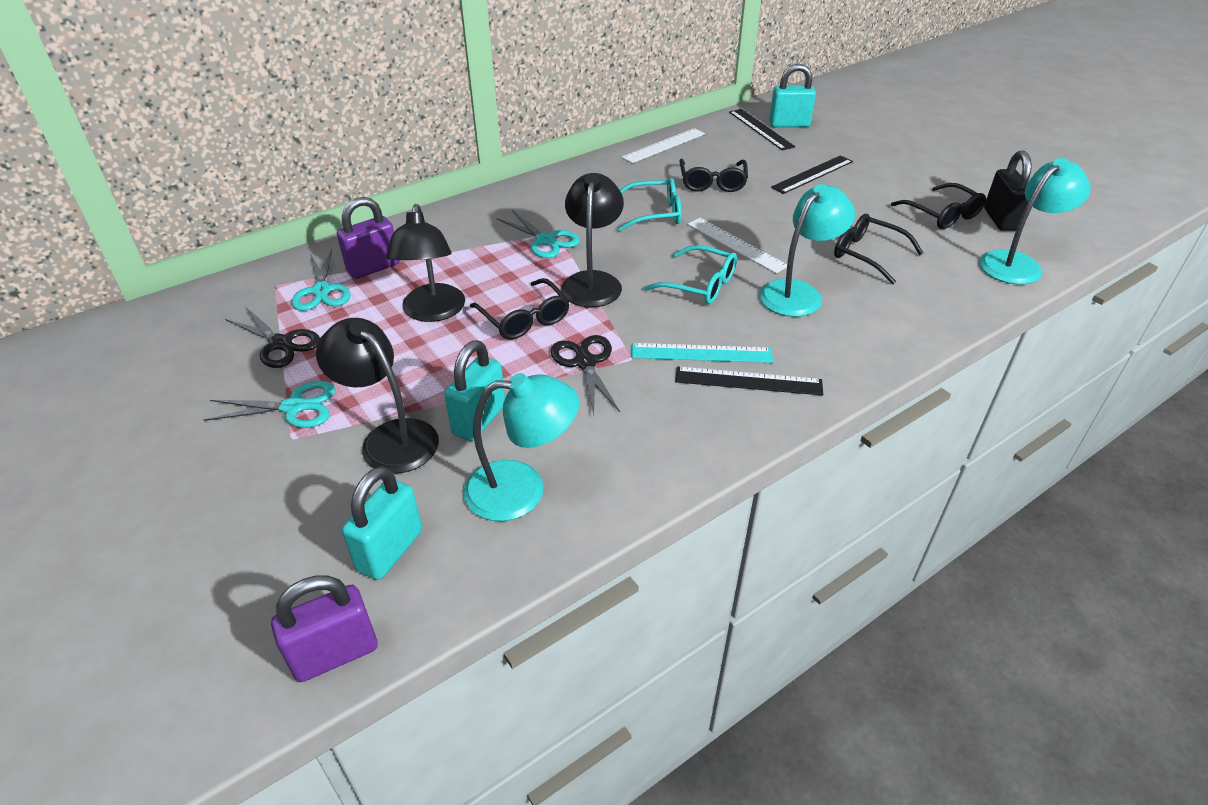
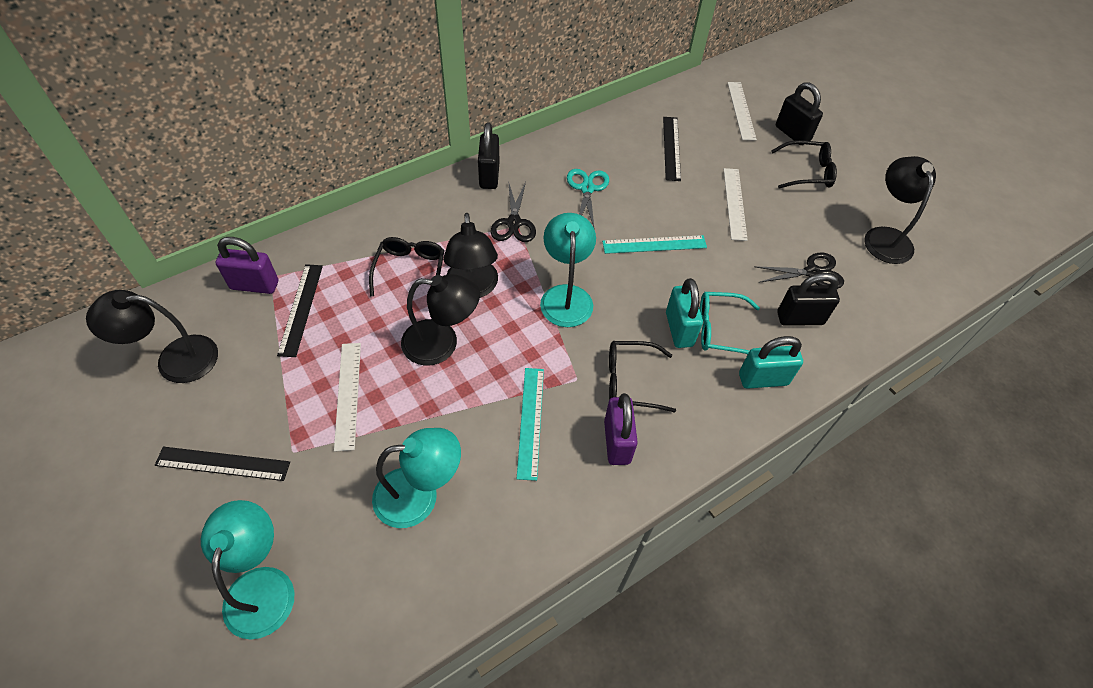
black glasses: [470,278,570,339] [679,159,748,192] [834,214,923,284] [891,183,986,229] = 4 -> [369,237,445,296] [609,341,676,413] [771,140,837,189] = 3
black lamp: [316,318,439,474] [386,204,465,322] [561,173,624,307] = 3 -> [86,290,218,383] [401,274,480,366] [443,213,498,298] [864,156,936,264] = 4
black padlock: [984,151,1032,231] = 1 -> [478,122,500,189] [776,82,823,145] [777,273,840,326] = 3
turquoise glasses: [618,178,682,231] [644,245,737,304] = 2 -> [700,292,760,354] = 1
turquoise padlock: [342,466,422,580] [444,340,505,441] [769,64,816,127] = 3 -> [666,278,703,348] [739,336,803,389] = 2
turquoise ruler: [631,343,773,363] = 1 -> [517,368,544,481] [602,235,707,254] = 2
turquoise scissors: [204,381,335,428] [292,249,350,311] [496,210,580,258] = 3 -> [567,169,609,227] = 1
white ruler: [622,128,705,163] [688,218,787,273] = 2 -> [334,343,361,452] [723,168,748,241] [727,82,757,141] = 3

